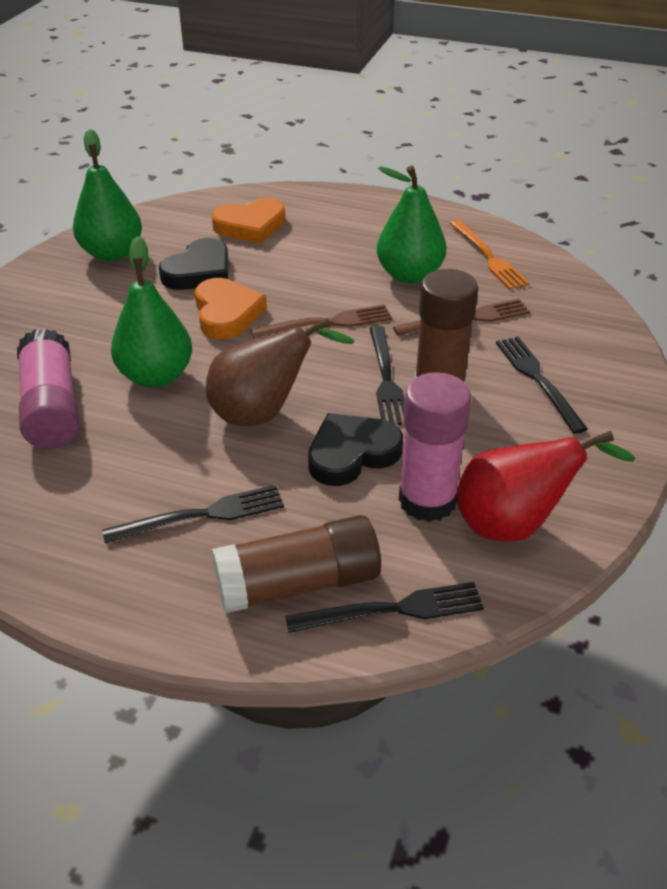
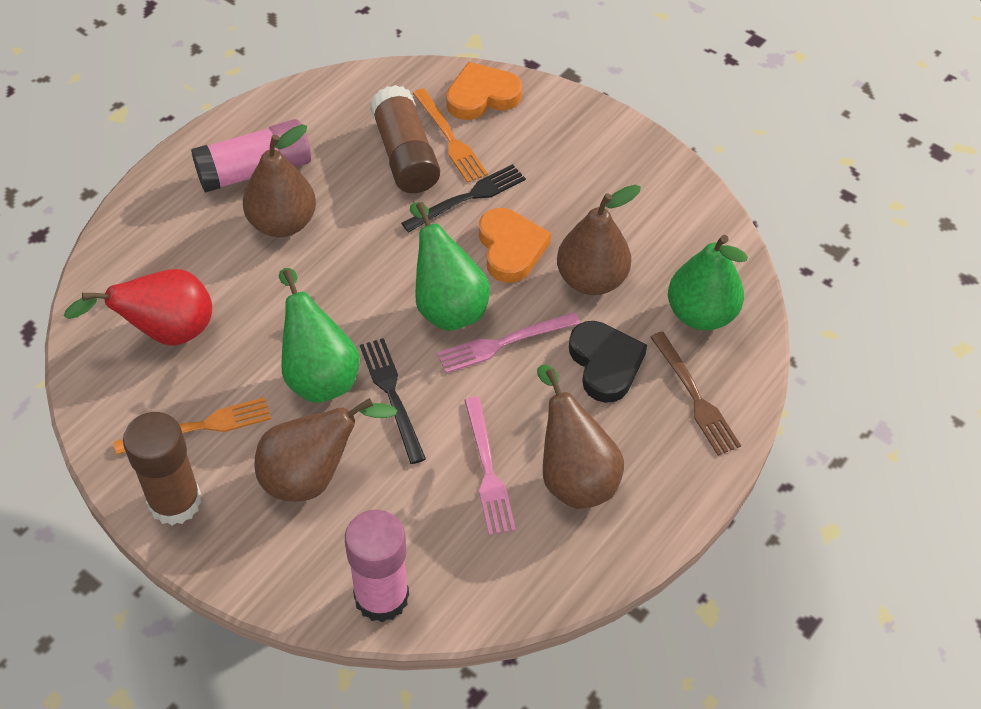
black fork: [102,485,284,543] [285,582,484,633] [369,326,405,425] [496,337,588,434] = 4 -> [360,338,426,464] [401,164,526,232] = 2
black heart: [159,238,229,290] [308,413,403,486] = 2 -> [569,321,647,403] = 1
brown fork: [250,304,392,339] [393,299,530,336] = 2 -> [650,331,741,456] = 1
brown pear: [206,318,355,426] = 1 -> [243,124,316,237] [255,398,398,502] [537,365,624,509] [557,185,641,295] = 4
orange fork: [450,220,530,290] = 1 -> [114,397,271,455] [413,88,488,183] = 2
pink fork: none = 0 -> [437,312,580,373] [464,397,516,535] = 2

